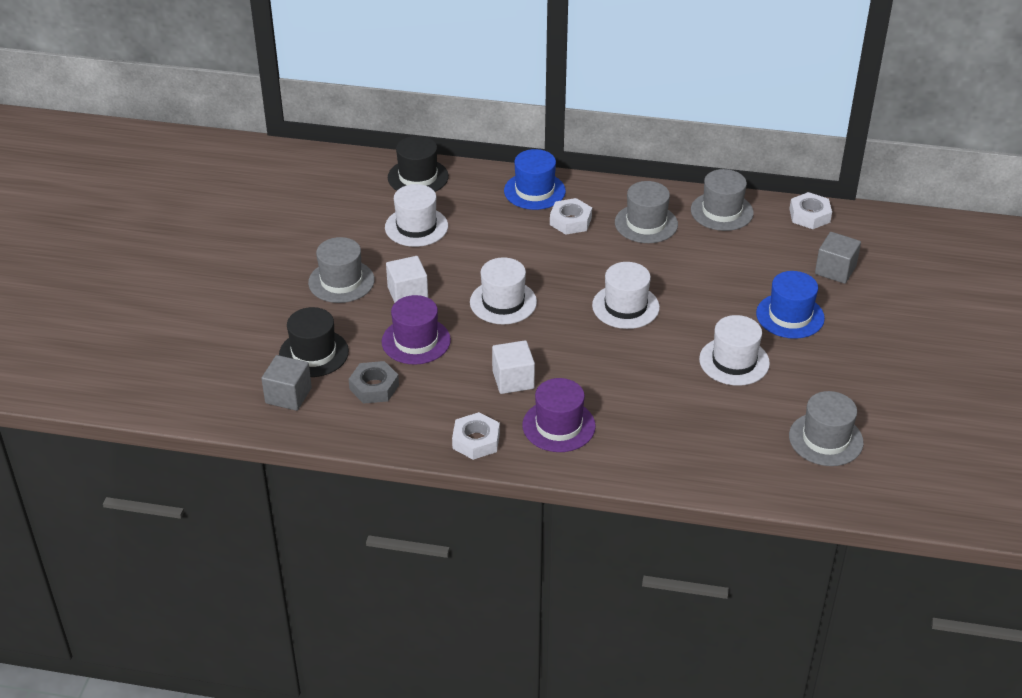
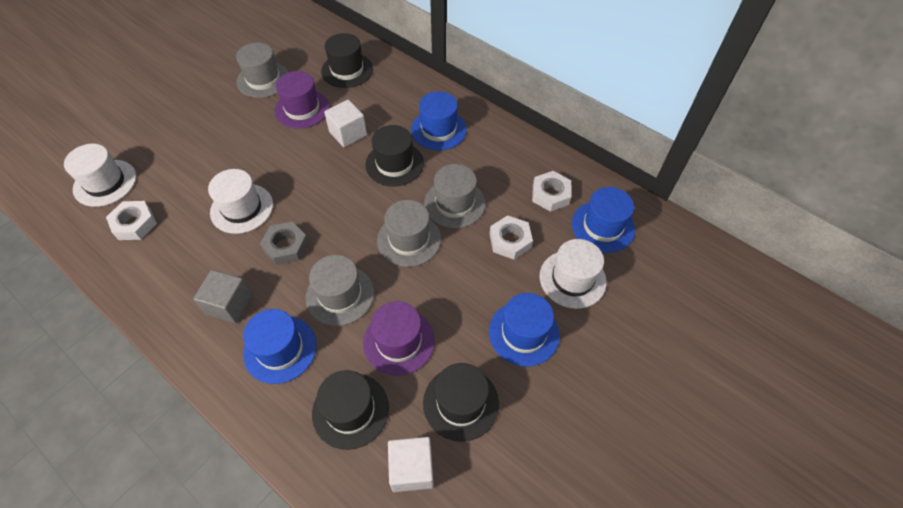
black hat: [279,307,349,377] [388,136,449,192] = 2 -> [312,370,389,450] [321,33,373,88] [365,125,424,187] [423,363,499,442] = 4
blue hat: [504,149,566,210] [756,271,825,339] = 2 -> [243,309,317,384] [411,91,467,150] [489,293,560,367] [572,187,635,253] = 4
grey cube: [261,355,312,411] [815,232,861,284] = 2 -> [193,270,252,324] = 1
white hat: [385,184,448,247] [470,257,537,324] [592,262,660,329] [699,315,770,386] = 4 -> [64,144,136,207] [208,169,273,234] [539,239,607,309] = 3

